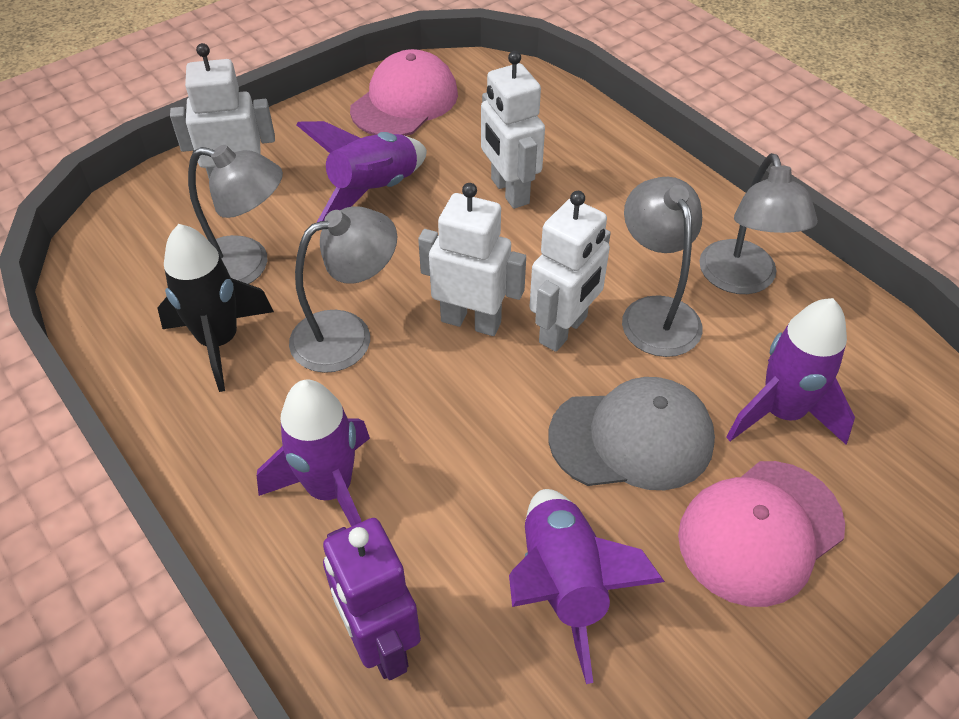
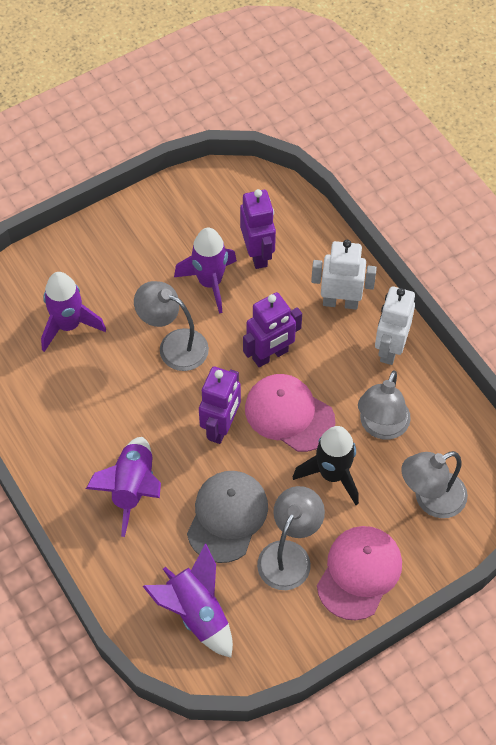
purple robot: [323,518,421,680] = 1 -> [199,367,241,444] [240,189,276,269] [243,292,302,367] = 3
white robot: [170,43,275,179] [418,183,526,336] [481,51,545,209] [530,191,610,352] = 4 -> [311,240,377,309] [375,286,415,365] = 2

